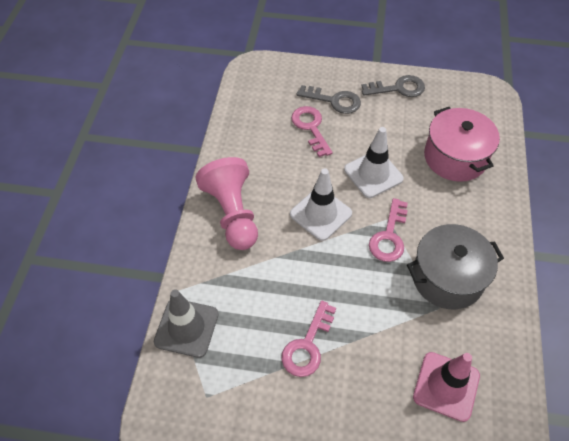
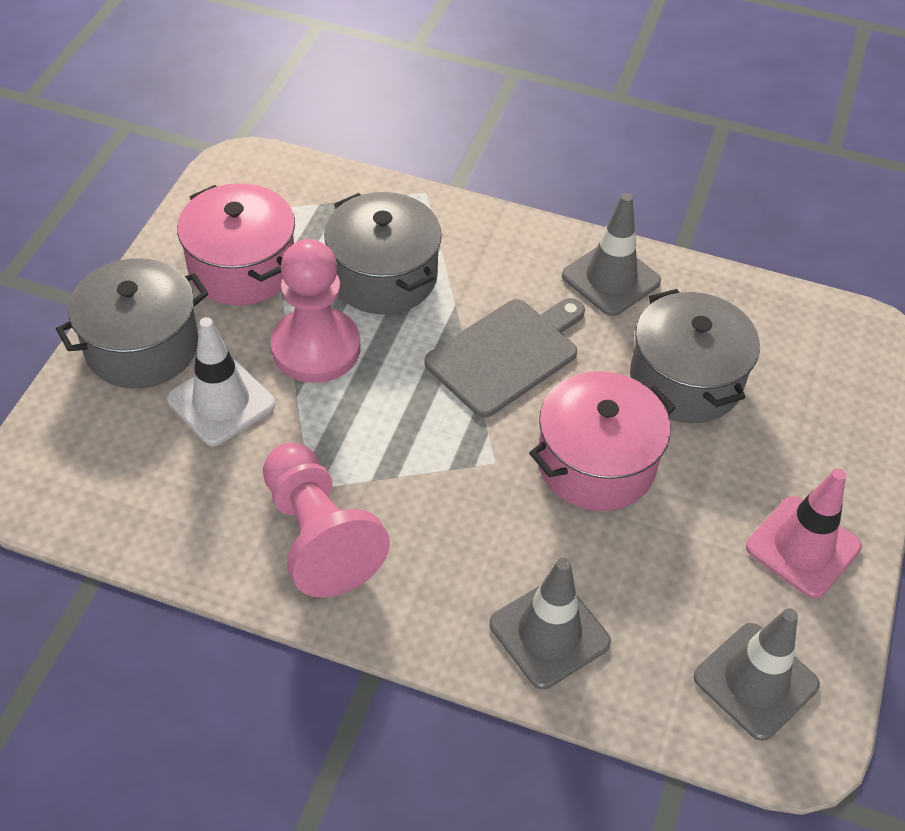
grey cutting board: none = 0 -> [424,298,585,418] = 1
grey key: [297,85,361,114] [362,75,425,97] = 2 -> none = 0
grey pot: [407,224,504,309] = 1 -> [56,258,209,389] [324,192,442,314] [630,289,760,423] = 3
grey traffic cone: [154,289,219,358] = 1 -> [489,558,611,689] [562,193,661,316] [694,608,820,741] = 3
pink key: [281,301,336,377] [291,106,333,157] [369,198,408,262] = 3 -> none = 0
pink pawn: [195,157,258,250] = 1 -> [263,443,390,598] [271,239,360,383] = 2
pink pot: [424,107,500,182] = 1 -> [177,183,295,306] [529,371,675,511] = 2
white traffic cone: [290,168,352,241] [344,127,404,198] = 2 -> [167,317,275,446] = 1

